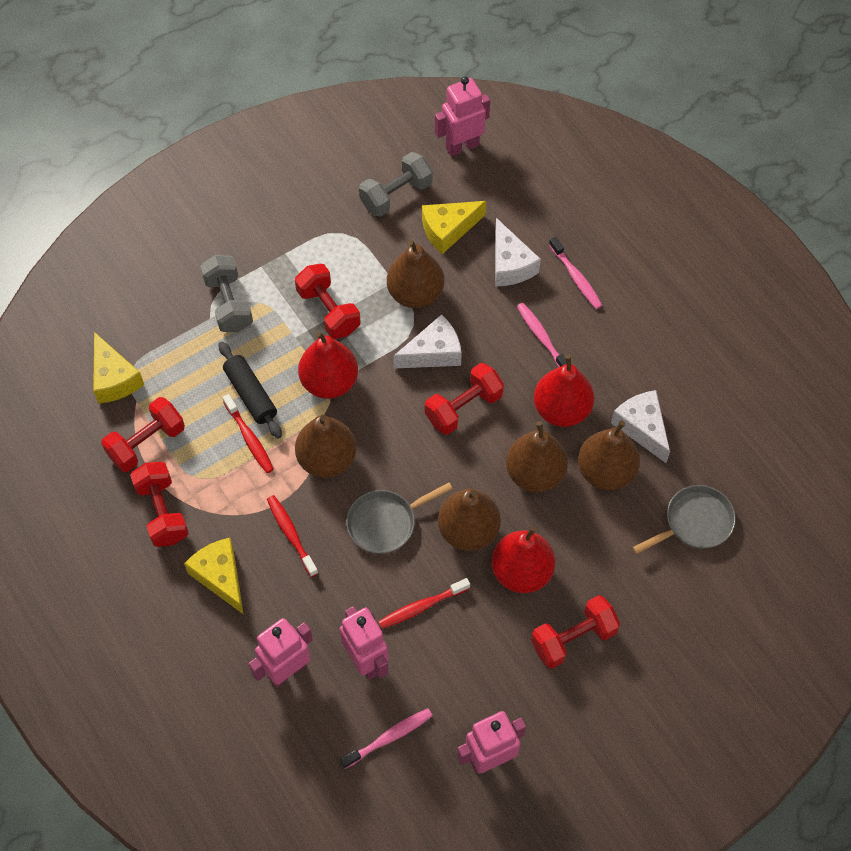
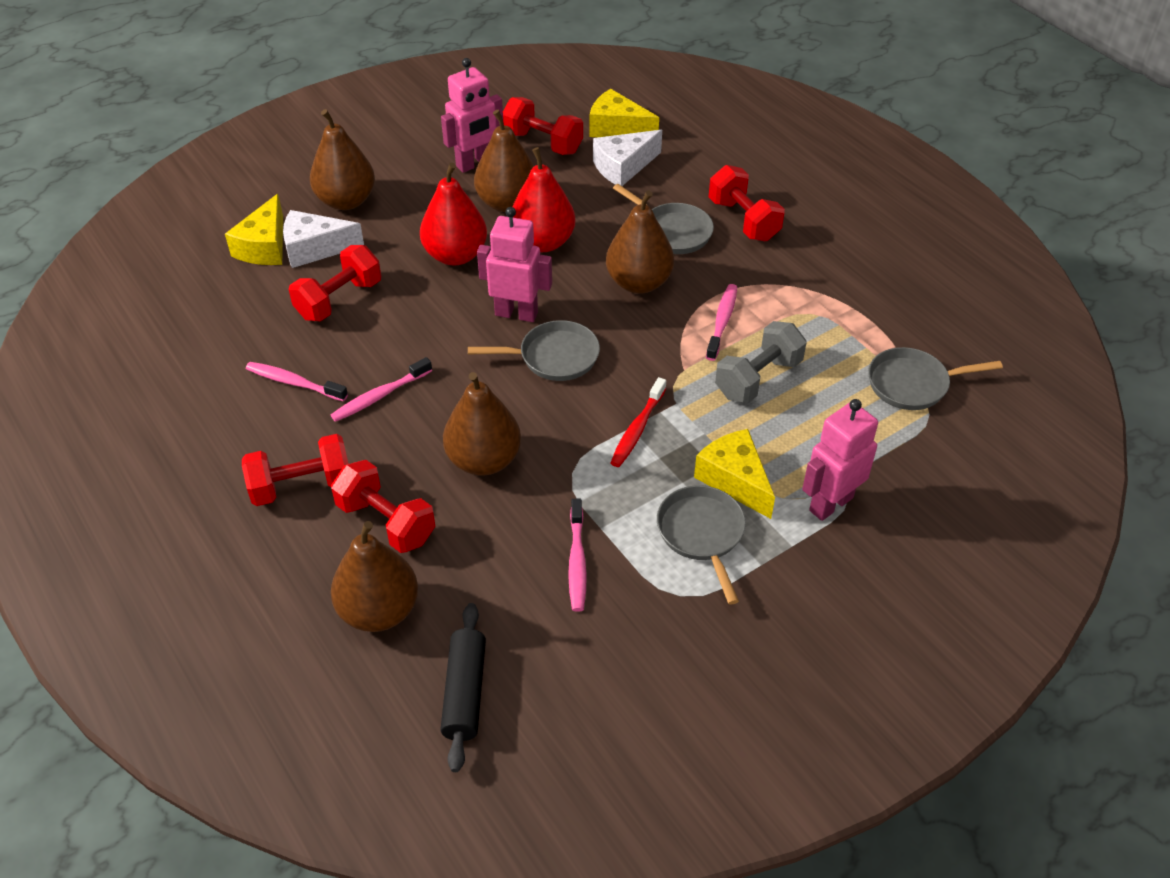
grey dumbbell: [200,255,253,332] [359,152,433,217] = 2 -> [715,321,807,403] = 1
grey pan: [346,483,453,554] [632,485,736,554] = 2 -> [468,320,600,381] [613,184,714,254] [657,485,746,605] [868,347,1003,410] = 4
pink robot: [248,618,313,688] [340,606,389,680] [435,76,490,157] [457,711,526,773] = 4 -> [441,58,503,173] [477,207,552,322] [802,399,878,521] = 3
pink toothbrush: [340,708,432,769] [517,303,567,367] [549,237,602,309] = 3 -> [246,362,348,402] [331,357,432,422] [568,499,587,612] [706,284,737,361] = 4
red pear: [298,331,358,399] [491,526,555,593] [534,355,594,427] = 3 -> [420,163,487,265] [512,147,575,252] = 2
red toothbrush: [223,394,274,473] [267,495,318,577] [378,578,470,629] = 3 -> [610,377,666,467] = 1
white cheese: [393,314,462,369] [495,218,541,286] [611,390,670,463] = 3 -> [283,210,364,268] [593,130,662,186] = 2

